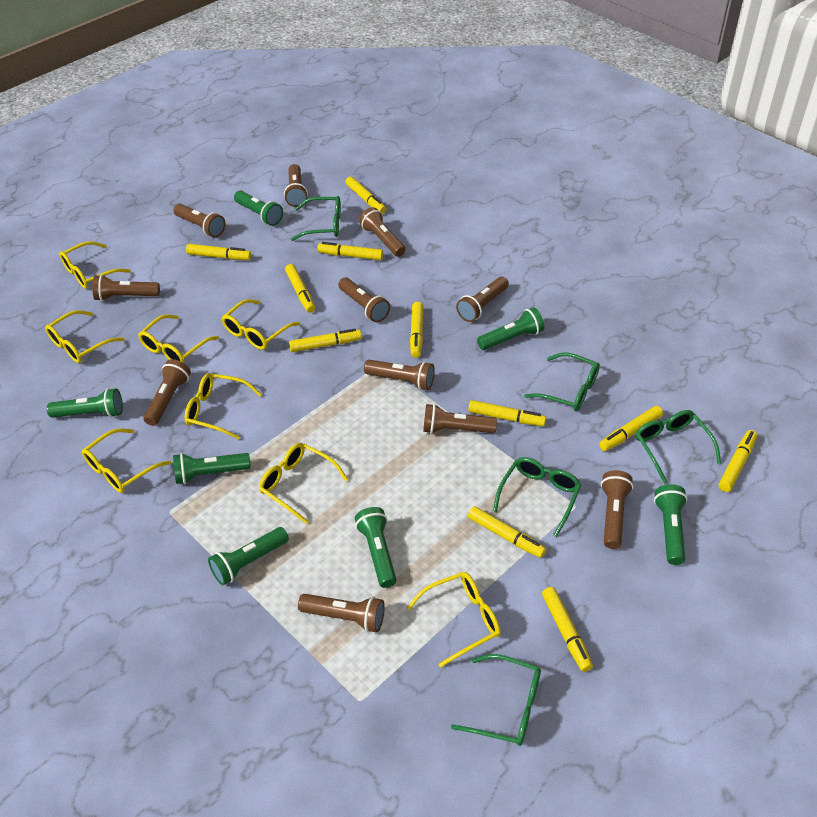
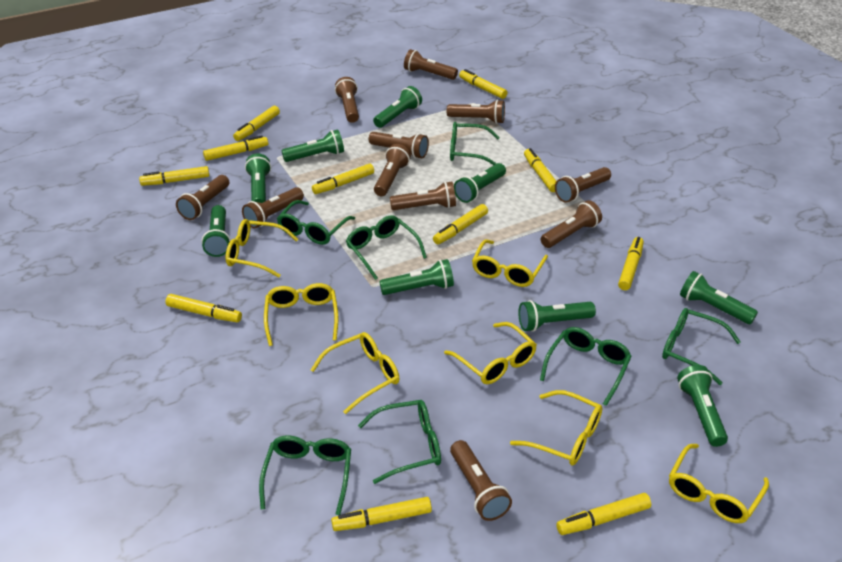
green flashlight: [47,388,123,418] [173,453,251,484] [208,527,289,586] [234,191,283,226] [355,507,397,588] [477,307,544,350] [654,484,688,565] = 7 -> [202,205,231,257] [245,154,271,203] [281,130,344,162] [373,86,422,128] [379,259,454,295] [454,163,506,203] [518,300,596,332] [677,365,728,447] [680,271,758,324] = 9
green glasses: [291,196,341,241] [451,654,541,746] [493,457,581,537] [524,352,600,411] [636,410,721,484] = 5 -> [259,436,351,515] [277,200,355,245] [346,215,427,280] [358,400,441,484] [450,122,500,165] [540,327,632,406] [662,308,741,385] = 7
yellow glasses: [45,310,125,363] [59,241,131,289] [82,428,171,493] [138,314,219,363] [185,373,262,440] [222,299,300,350] [259,443,348,524] [407,572,501,667] = 8 -> [225,219,298,278] [264,283,338,346] [311,332,400,414] [444,322,537,384] [472,239,548,287] [510,390,603,466] [669,444,769,523] = 7

